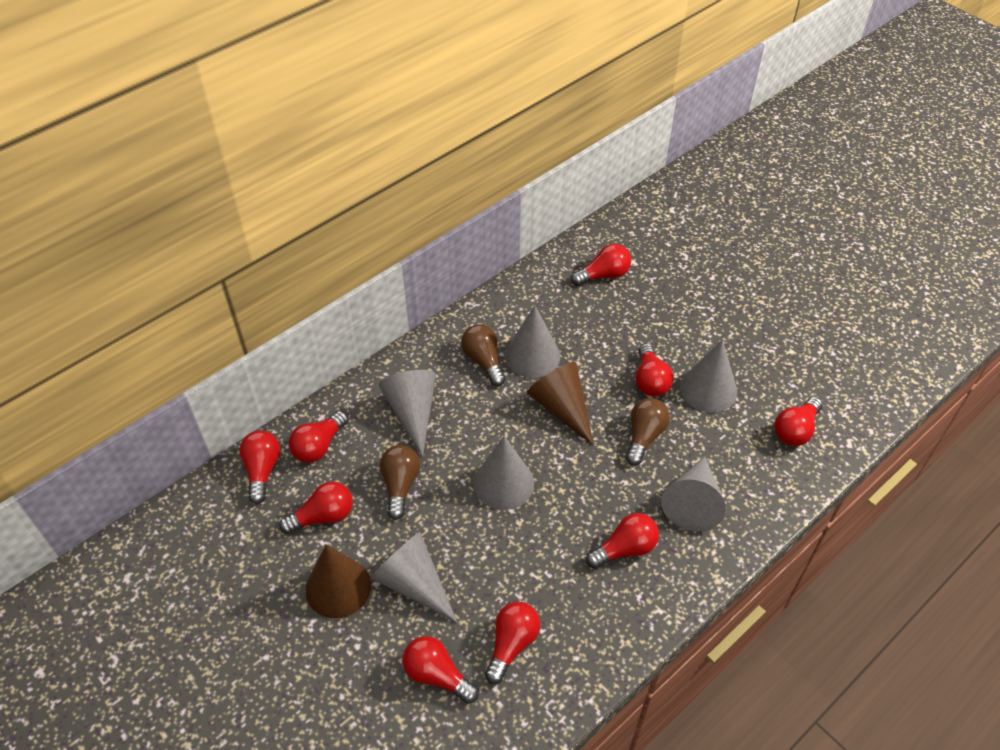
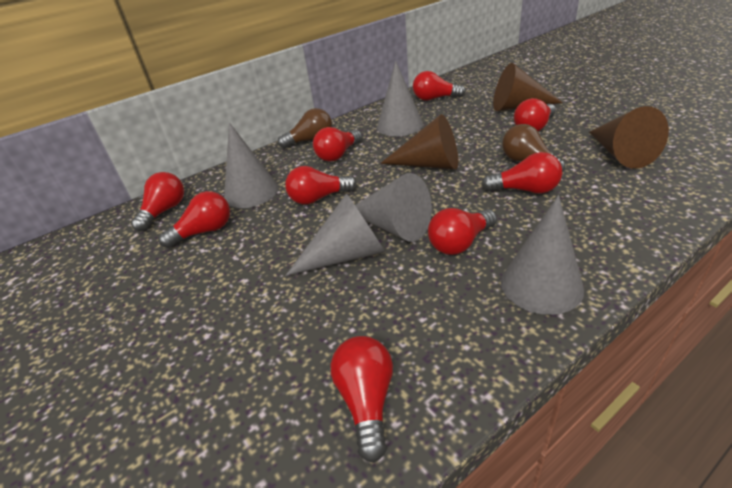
brown cone: [305,545,371,618] [527,362,594,446] = 2 -> [380,114,458,170] [493,63,563,111] [589,106,669,169] = 3
brown light bulb: [380,445,420,520] [461,324,506,386] [626,398,670,466] = 3 -> [278,108,332,148] [502,124,565,172] = 2
grey cone: [371,532,458,623] [379,370,436,457] [473,436,534,510] [505,305,560,378] [661,456,726,531] [680,340,737,413] = 6 -> [224,123,278,208] [285,193,385,276] [355,173,432,242] [377,61,423,136] [501,195,584,315] = 5

